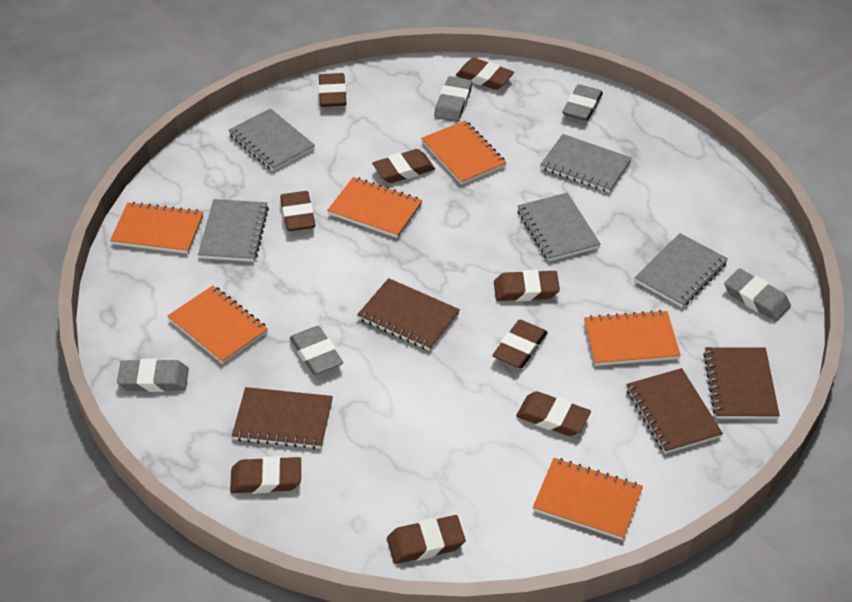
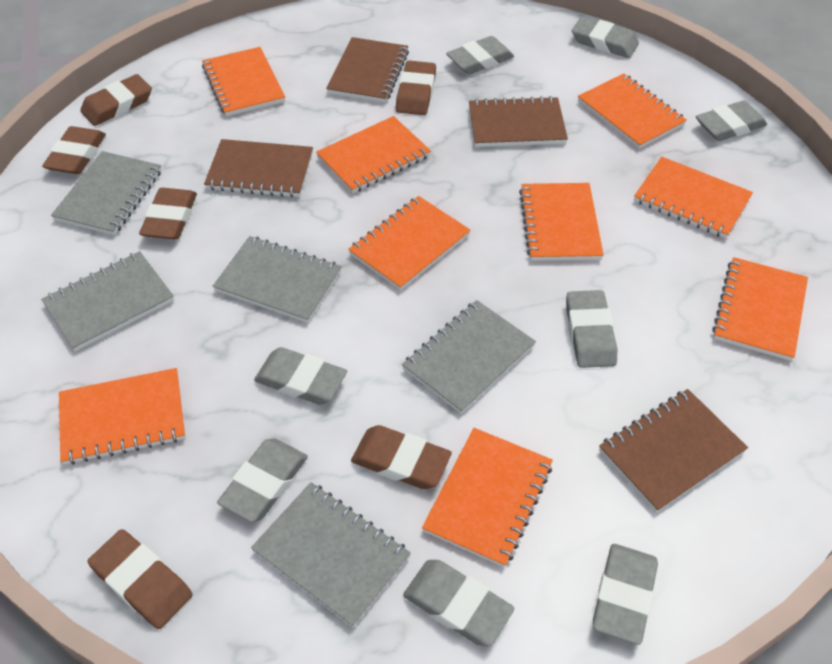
brown eraser: [230,456,301,494] [280,191,315,231] [318,73,346,107] [372,149,435,183] [387,515,465,564] [456,58,514,90] [492,320,548,369] [494,270,560,301] [516,391,591,436] = 9 -> [42,126,106,174] [80,74,152,126] [87,529,193,629] [139,188,197,240] [351,425,452,489] [396,61,436,115] = 6
grey eraser: [117,358,189,392] [290,326,343,375] [434,76,472,122] [562,84,603,121] [724,268,791,321] = 5 -> [217,438,308,522] [254,347,347,405] [403,560,514,647] [446,36,514,75] [566,290,617,368] [572,16,639,58] [593,544,658,645] [696,100,767,141] = 8
orange notebook: [110,202,203,254] [168,285,268,364] [327,177,422,238] [421,120,506,185] [533,458,643,540] [584,310,681,366] = 6 -> [59,368,186,465] [202,47,285,116] [316,116,431,193] [348,196,471,291] [422,428,553,568] [519,183,604,261] [578,74,687,149] [634,157,753,238] [712,257,808,361] = 9

